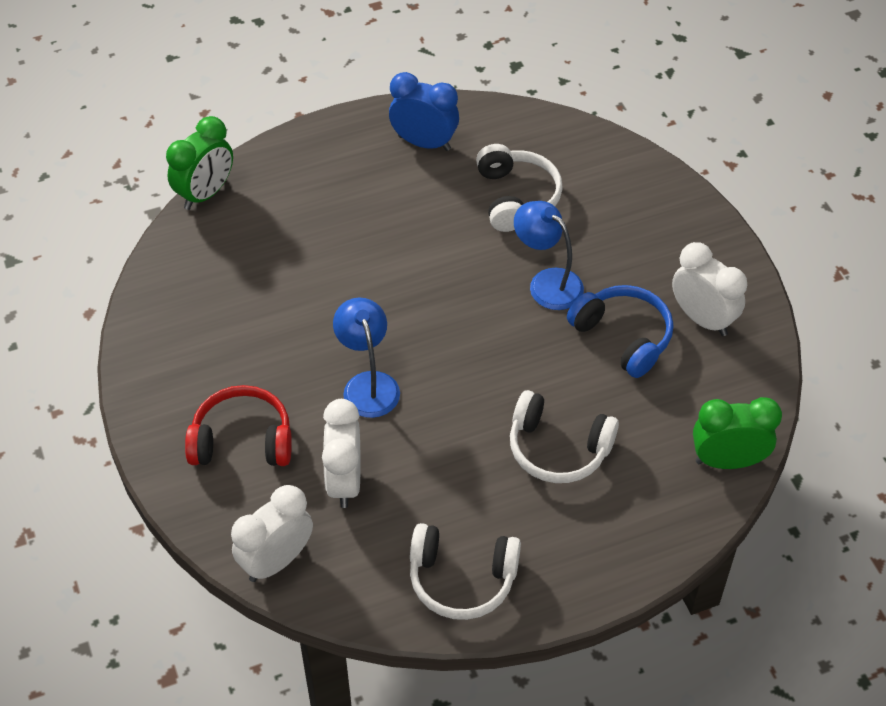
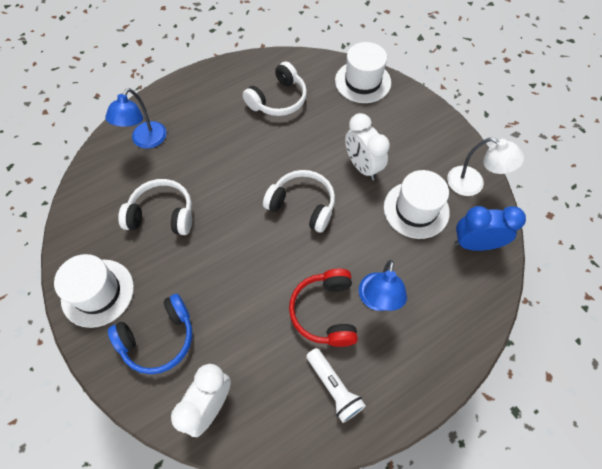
green clock: [166,116,233,210] [693,397,782,469] = 2 -> none = 0
white clock: [231,485,313,582] [322,399,361,508] [672,242,747,336] = 3 -> [171,364,231,437] [345,113,390,180] = 2
white flashlight: none = 0 -> [306,348,366,423] = 1
white hat: none = 0 -> [54,254,134,328] [335,42,391,103] [384,170,450,239] = 3
white lamp: none = 0 -> [447,138,524,196] = 1

